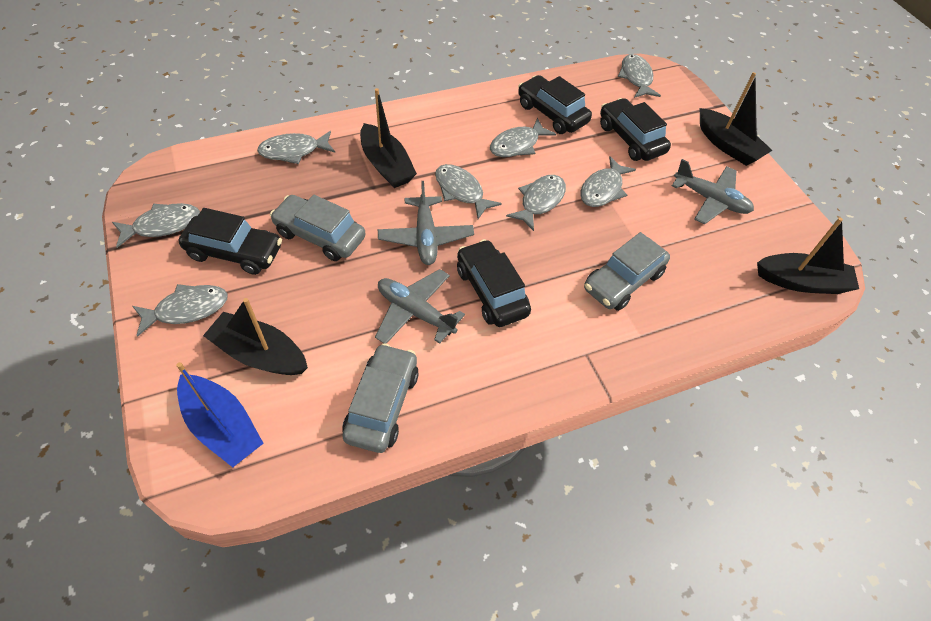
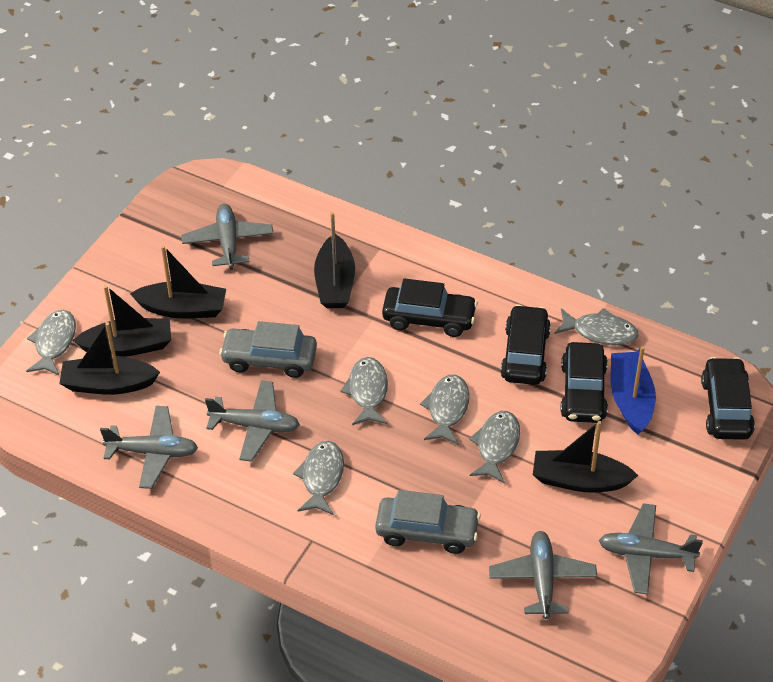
black boat: [203,298,308,375] [360,88,417,188] [700,72,773,166] [757,217,859,294] = 4 -> [59,322,160,395] [73,285,171,357] [130,245,226,318] [314,212,355,308] [533,421,638,493] = 5
grey car: [270,195,366,261] [342,343,419,453] [584,232,670,311] = 3 -> [219,321,317,378] [375,490,481,554] = 2
grey fish: [112,203,200,248] [133,284,228,337] [257,131,335,164] [435,164,502,219] [490,118,556,157] [506,175,566,231] [580,156,636,207] [618,54,661,98] = 8 -> [26,310,76,376] [293,441,344,515] [340,357,388,425] [420,374,469,445] [469,411,520,484] [554,308,639,345] = 6
grey plane: [375,269,465,344] [378,181,474,265] [672,159,754,224] = 3 -> [100,406,198,489] [181,204,274,270] [205,380,300,462] [489,531,597,619] [599,503,703,595] = 5

